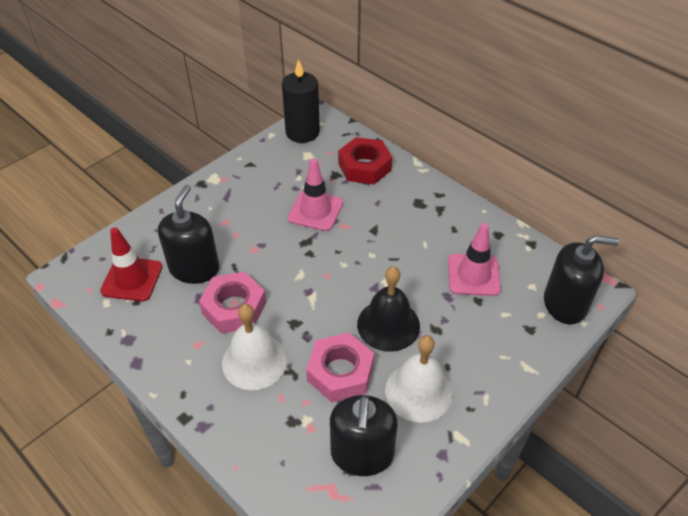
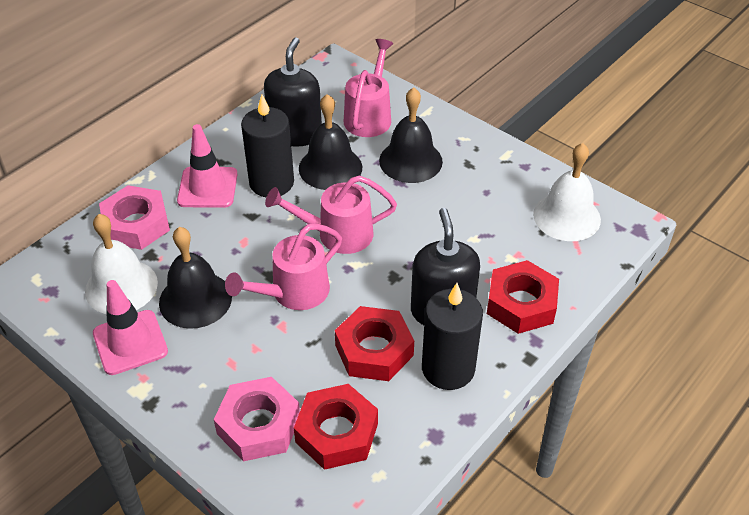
black bell: [357,266,420,352] = 1 -> [159,227,232,329] [299,94,362,190] [379,87,443,183] = 3
black candle: [282,59,320,143] = 1 -> [241,95,294,197] [422,283,483,390] = 2
black soap dispenser: [158,185,219,284] [330,395,398,476] [544,235,619,324] = 3 -> [264,37,322,147] [411,208,480,325] = 2
pink watering can: none = 0 -> [225,224,342,310] [265,175,397,254] [344,39,393,137] = 3
red nut: [338,137,392,184] = 1 -> [294,384,378,470] [335,306,414,381] [487,260,559,334] = 3
red traffic cone: [100,227,163,301] = 1 -> none = 0

